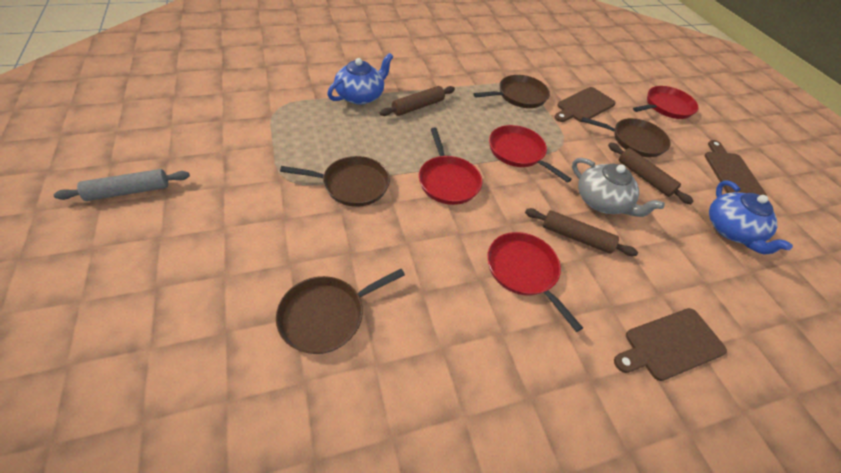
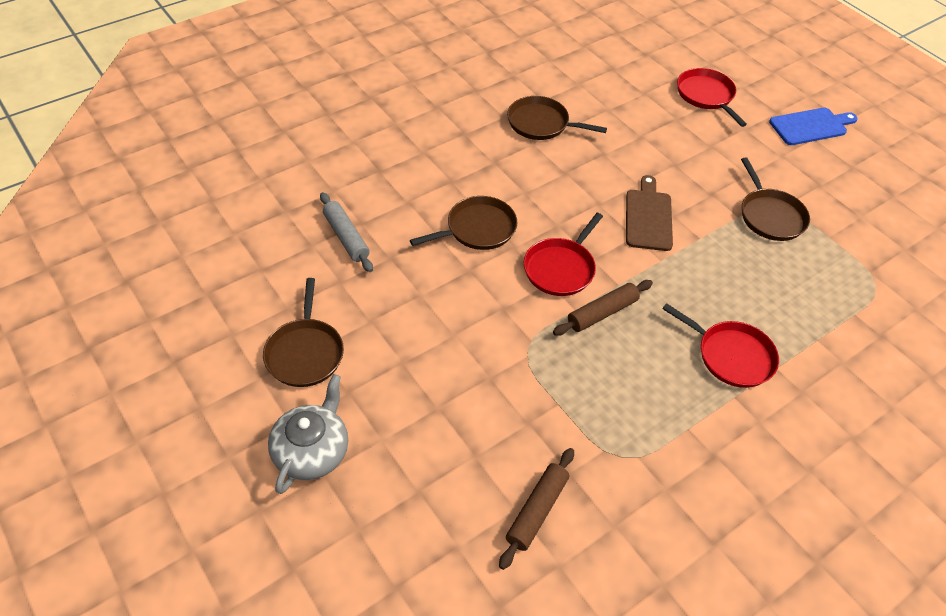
blue cutting board: none = 0 -> [769,108,858,145] = 1
blue teapot: [327,53,393,105] [709,181,793,254] = 2 -> none = 0
brown cutting board: [554,87,616,122] [614,308,727,381] [705,140,768,197] = 3 -> [626,175,673,251] = 1
brown rolling pin: [380,86,455,116] [525,208,638,256] [608,142,694,205] = 3 -> [499,448,574,570] [553,280,653,336] = 2
red pan: [419,128,482,205] [487,232,583,332] [489,125,572,183] [633,86,699,119] = 4 -> [524,213,603,296] [662,303,779,388] [677,68,747,127] = 3

